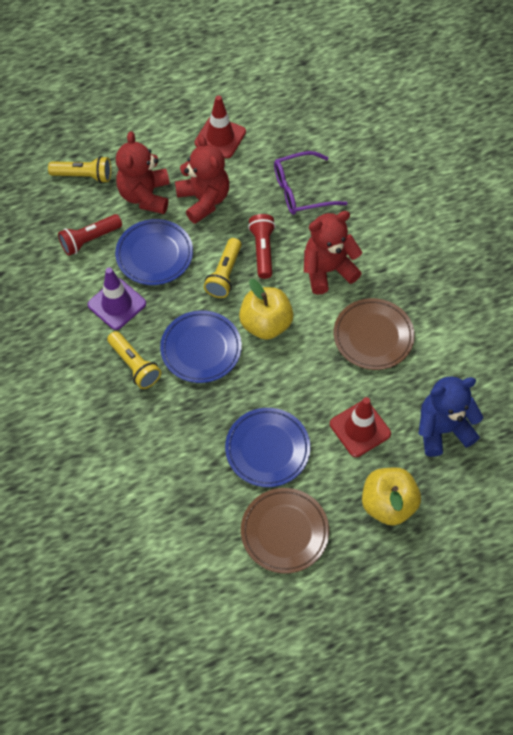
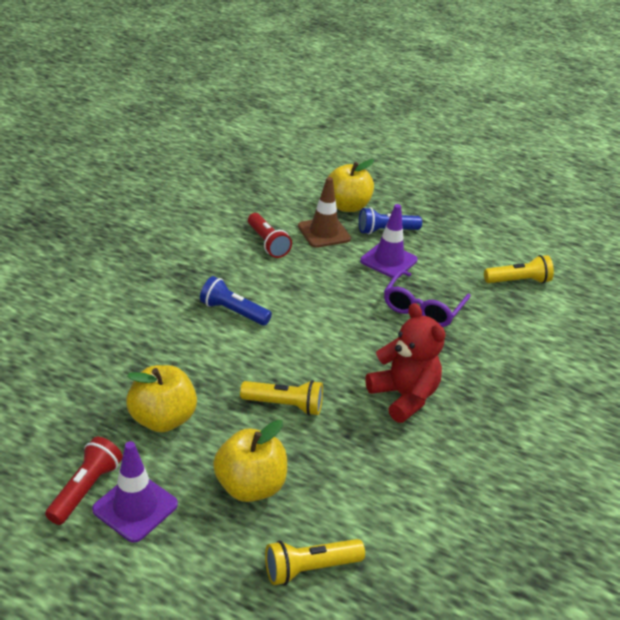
blue flashlight: none = 0 -> [200,276,272,326] [359,207,422,234] = 2
blue plate: [115,219,193,285] [160,310,242,383] [225,408,310,487] = 3 -> none = 0
blue teddy bear: [418,376,483,457] = 1 -> none = 0
brown plate: [241,488,329,573] [334,298,415,370] = 2 -> none = 0
brown traffic cone: none = 0 -> [298,177,351,248] = 1
purple traffic cone: [88,268,146,330] = 1 -> [92,441,178,543] [360,204,418,278] = 2
red teddy bear: [116,131,170,214] [175,135,229,224] [304,211,362,295] = 3 -> [365,303,445,423] = 1
red traffic cone: [195,95,246,158] [330,397,391,457] = 2 -> none = 0
yellow apple: [239,279,293,340] [362,467,421,526] = 2 -> [126,365,197,432] [213,420,287,502] [328,159,374,212] = 3

